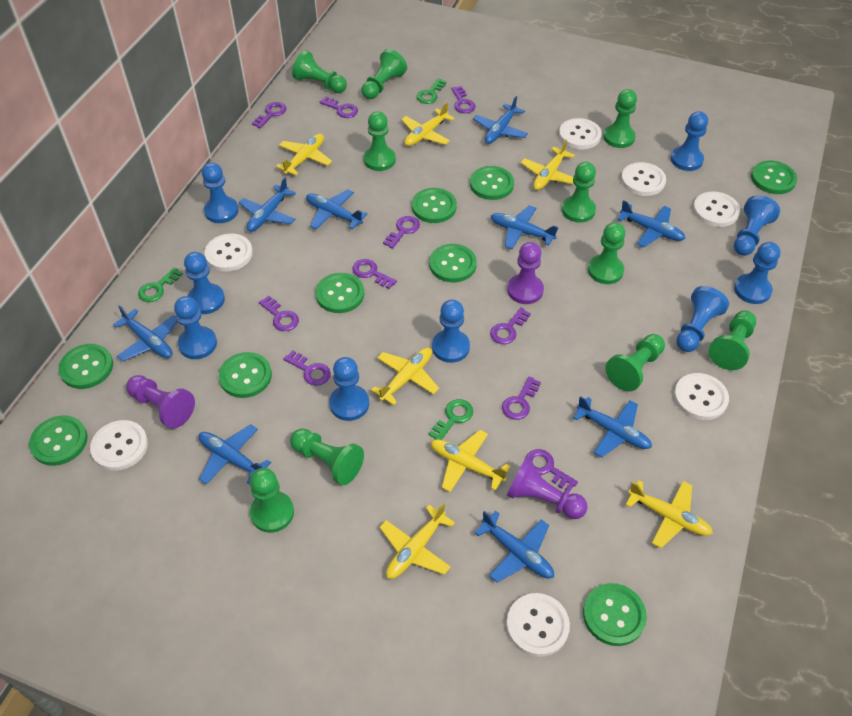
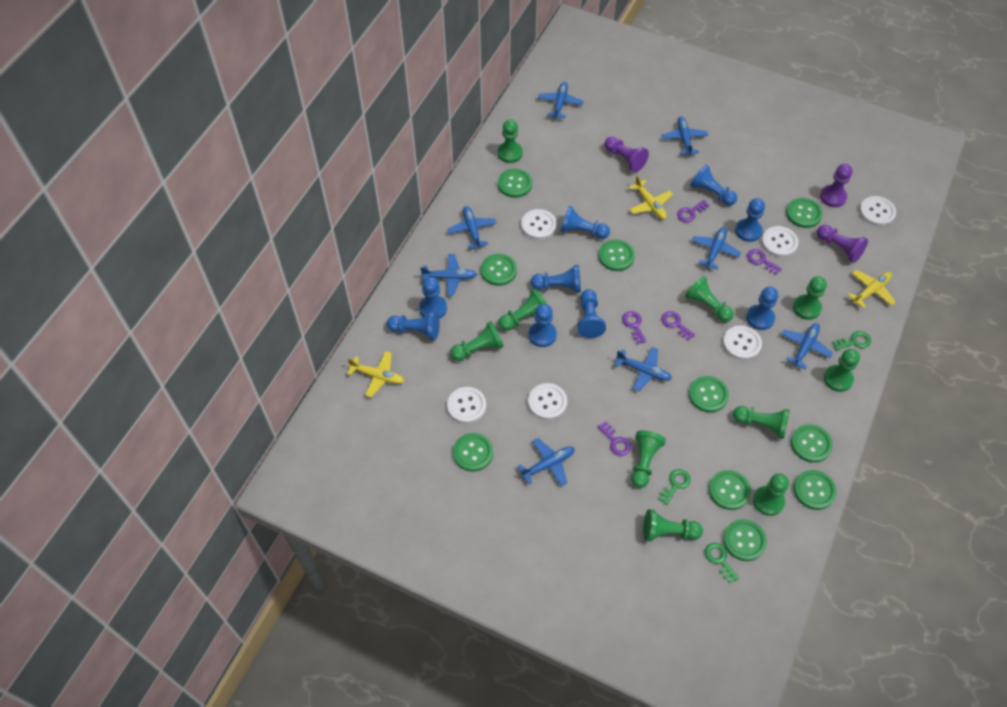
blue plane: [113,305,178,361] [198,424,271,485] [239,177,296,232] [306,189,367,230] [473,96,528,144] [475,511,554,583] [491,205,558,249] [573,396,652,457] [617,200,686,247] = 9 -> [420,254,477,296] [447,206,496,249] [517,438,575,486] [538,82,583,119] [615,347,672,392] [662,117,708,156] [692,227,741,270] [781,323,833,369] = 8
green button: [29,415,88,466] [59,344,113,389] [219,352,272,398] [315,273,364,313] [412,188,457,223] [429,244,477,282] [470,166,514,200] [583,583,647,646] [751,161,797,194] = 9 -> [453,433,493,471] [481,254,517,286] [498,168,532,198] [599,240,635,271] [689,376,729,413] [709,470,751,510] [723,519,767,561] [786,198,822,228] [791,424,833,463] [794,470,837,510] = 10
purple key: [252,102,286,128] [259,296,299,331] [283,350,331,386] [320,97,358,118] [352,259,397,289] [383,216,420,249] [451,86,475,113] [490,307,531,344] [502,376,541,420] [526,449,578,490] = 10 -> [598,421,631,456] [622,311,646,344] [661,311,695,341] [677,200,710,222] [747,249,782,275] = 5
white button: [90,420,148,471] [205,233,253,272] [506,593,570,657] [559,118,602,149] [621,162,666,196] [674,373,729,420] [693,191,740,227] = 7 -> [447,387,486,424] [521,209,557,240] [528,383,567,420] [723,325,762,360] [762,226,798,257] [859,196,896,226] = 6
yellow plane: [276,134,332,175] [371,347,439,405] [380,503,455,579] [401,102,455,146] [431,430,510,492] [521,139,575,190] [626,480,713,548] = 7 -> [347,351,404,397] [629,175,673,219] [848,270,896,309] = 3

